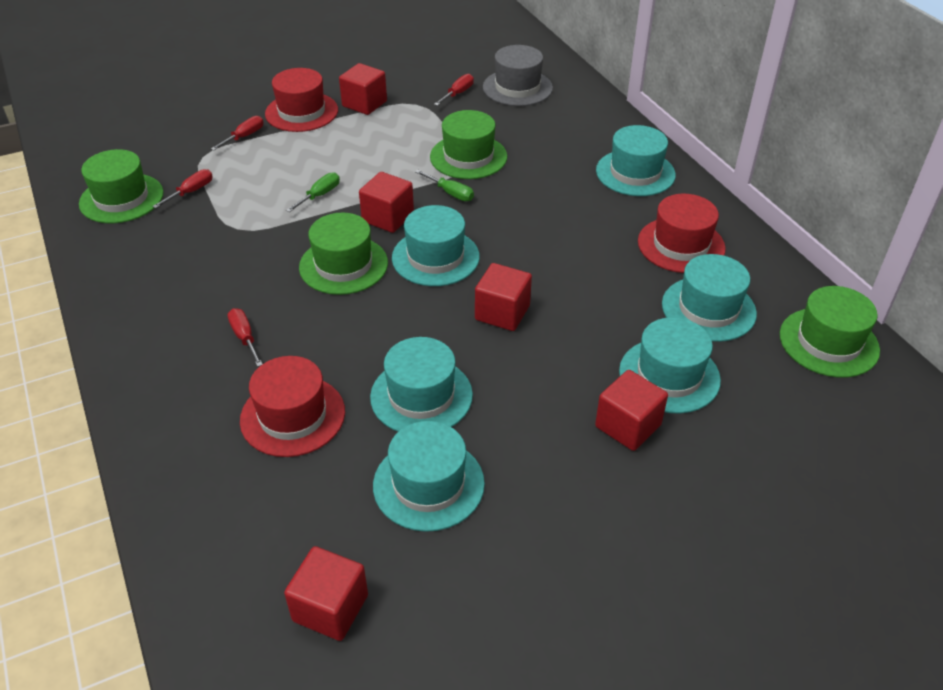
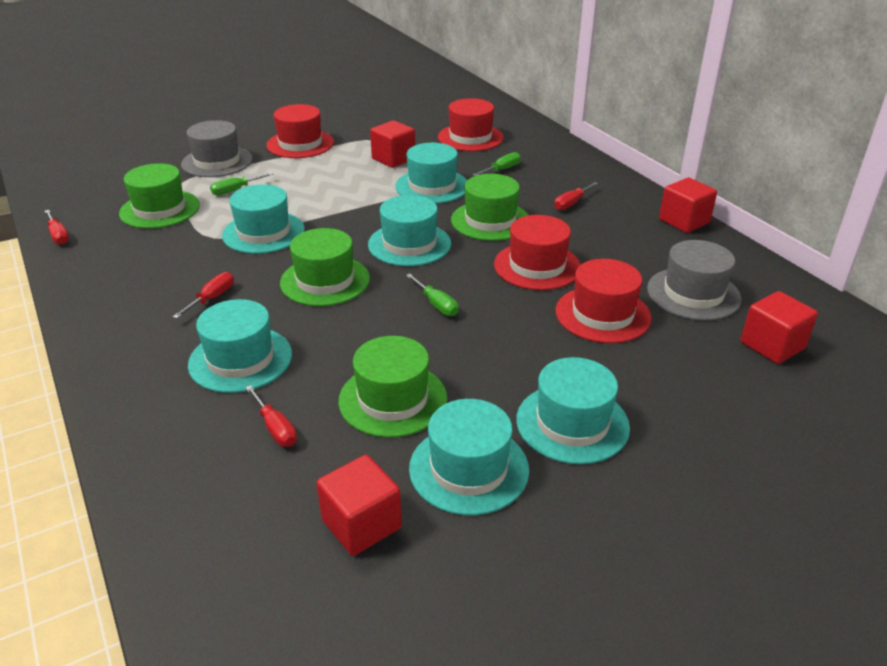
green screwdriver: [286,172,340,212] [415,170,474,201] = 2 -> [210,172,274,195] [406,273,458,316] [473,152,521,176] = 3
grey hat: [483,45,553,106] = 1 -> [181,120,253,177] [647,240,742,321] = 2
red cube: [284,546,368,641] [339,63,387,115] [359,172,414,233] [475,263,532,331] [595,370,668,451] = 5 -> [317,455,402,556] [370,120,415,168] [659,178,717,233] [741,291,818,364] = 4
red hat: [240,356,345,457] [265,68,338,132] [638,194,726,273] = 3 -> [266,104,334,158] [438,98,504,151] [494,215,581,290] [555,259,652,343] = 4

